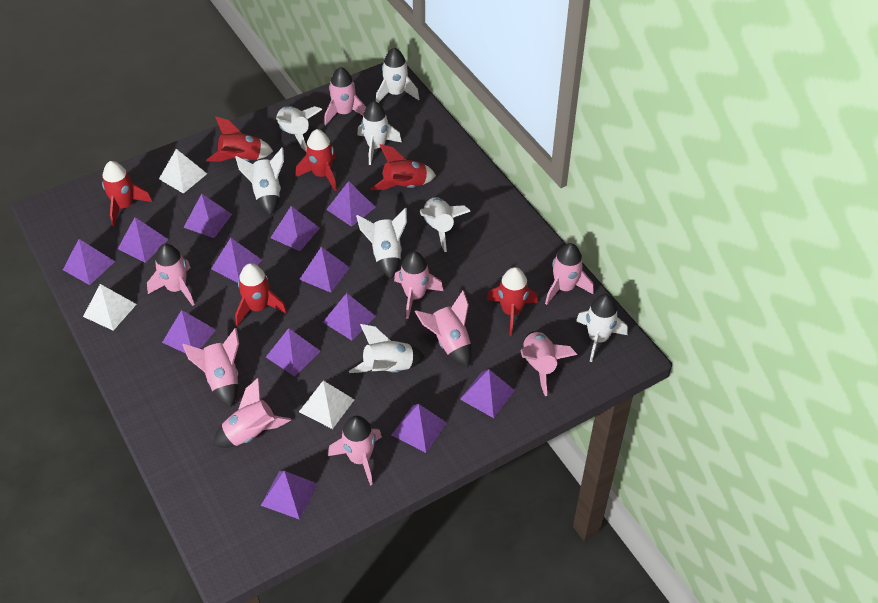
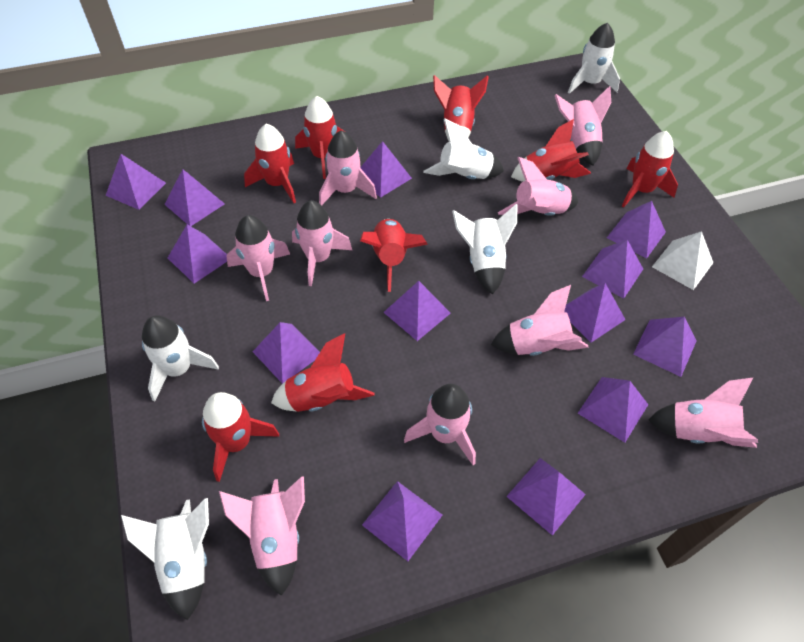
red rocket: [102,161,152,226] [207,116,273,162] [235,263,287,326] [296,129,337,191] [371,144,436,190] [487,267,538,336] = 6 -> [202,392,280,482] [244,124,296,203] [271,333,375,412] [295,96,345,179] [360,219,428,292] [433,75,489,141] [511,119,591,182] [622,131,678,207] = 8
white pyramid: [83,284,137,331] [159,149,207,194] [299,381,355,429] = 3 -> [652,231,713,290] = 1
white rocket: [235,148,284,216] [276,106,322,152] [349,324,424,373] [356,208,407,279] [357,101,402,165] [376,48,419,103] [420,197,471,252] [576,294,627,362] = 8 -> [121,498,209,620] [142,315,219,401] [424,118,504,179] [452,204,517,294] [568,23,620,94] = 5

